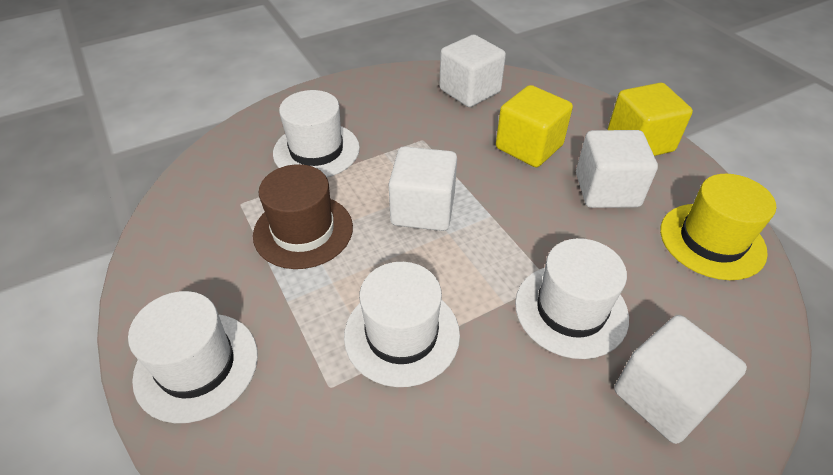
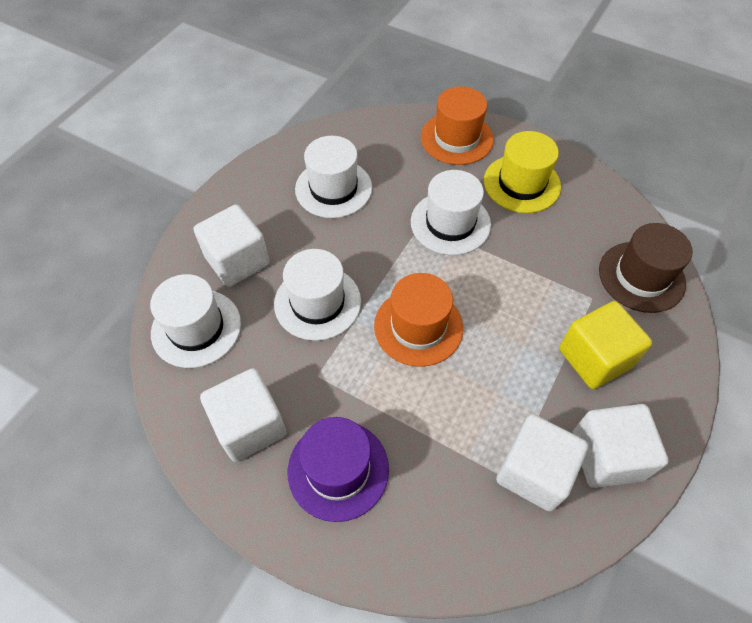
orange hat: none = 0 -> [374,273,463,367] [421,86,494,165] = 2
purple hat: none = 0 -> [288,417,389,522] = 1
yellow cube: [496,85,573,167] [607,83,693,156] = 2 -> [559,301,652,389] = 1

